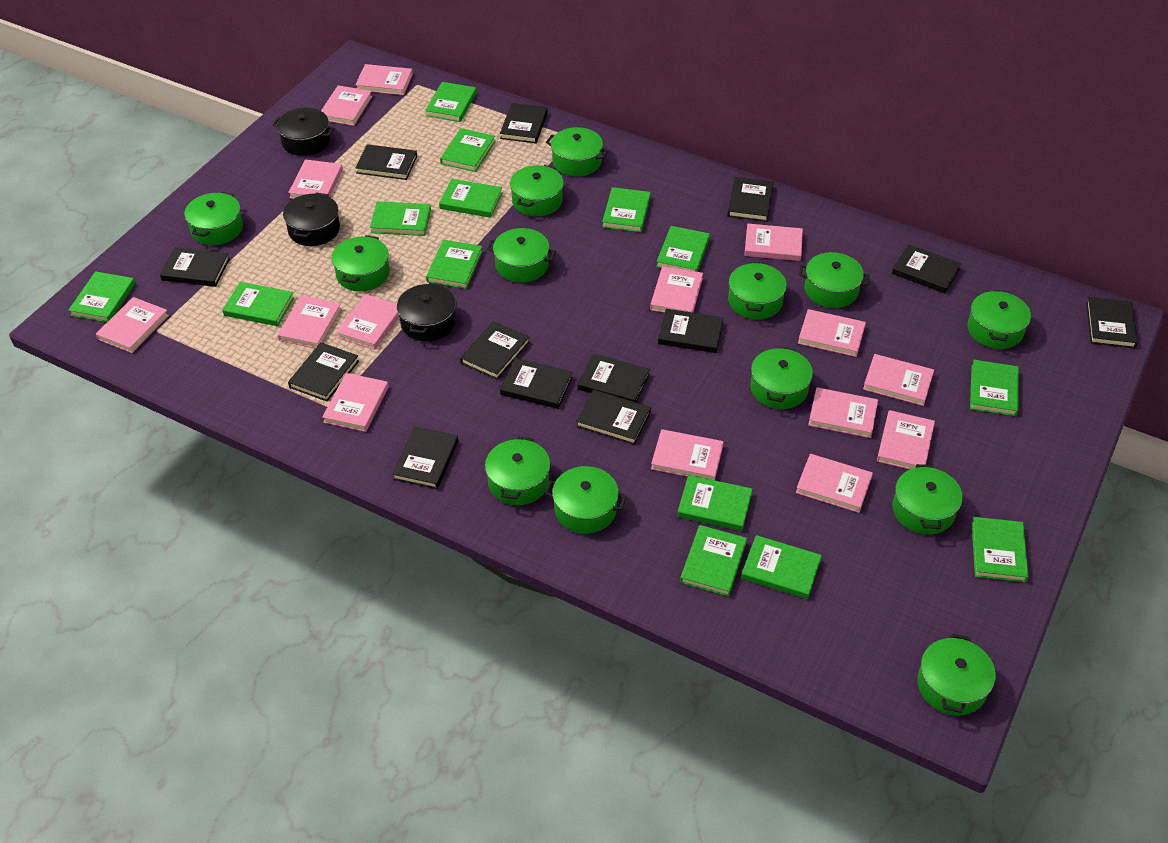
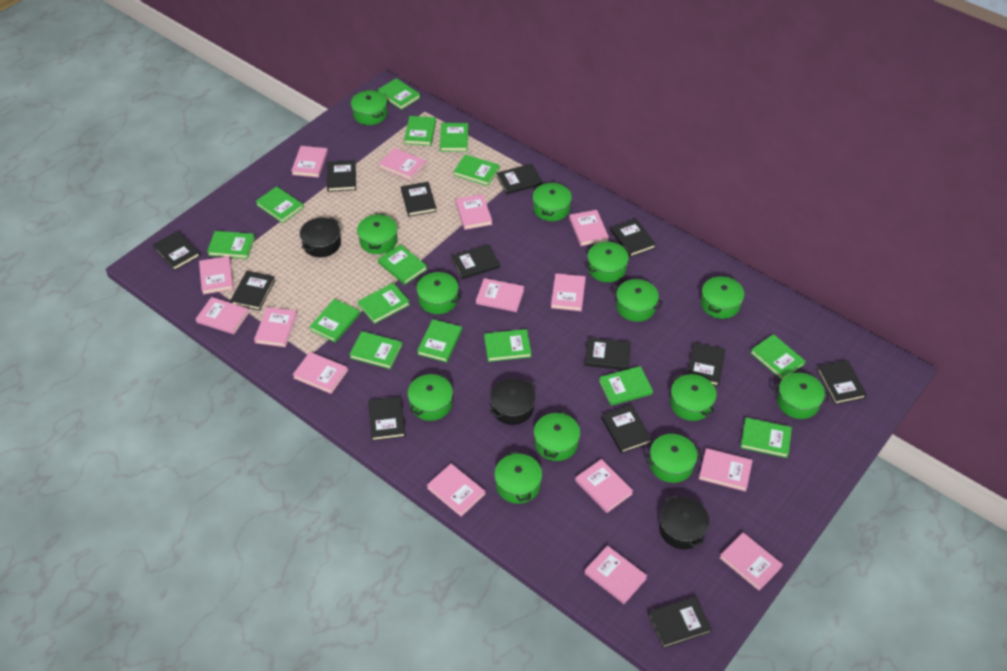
green book: [68,271,135,322] [222,282,294,326] [370,201,431,236] [425,82,477,122] [426,240,483,289] [439,179,502,218] [440,128,496,172] [602,187,651,232] [656,226,710,272] [677,475,752,531] [680,525,747,597] [741,535,822,599] [970,360,1019,416] [971,517,1029,582] = 14 -> [207,231,255,259] [255,186,304,223] [309,299,360,343] [349,331,402,369] [358,283,410,324] [378,78,421,110] [378,244,427,285] [404,116,436,146] [417,319,462,362] [440,123,468,152] [453,154,499,186] [484,329,532,362] [599,366,653,406] [741,417,792,458] [751,334,806,380] = 15

